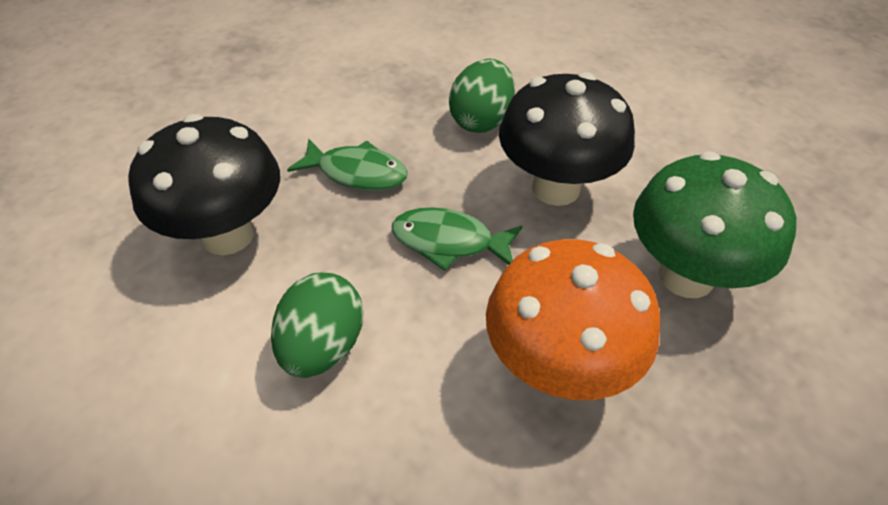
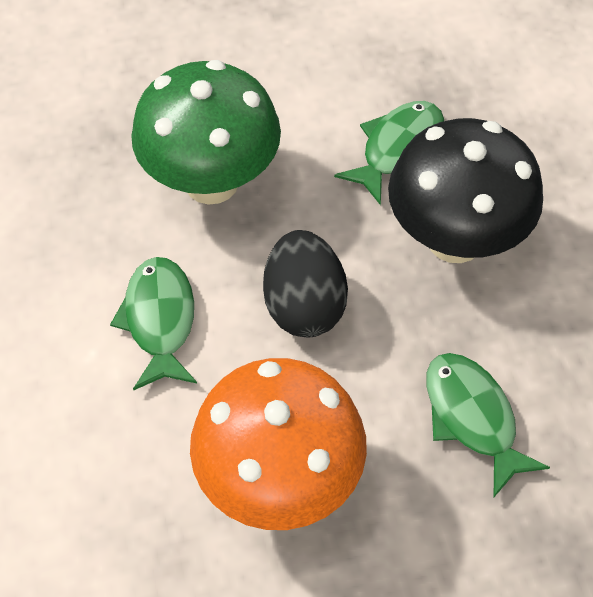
black egg: none = 0 -> [263,230,348,337] = 1
black mushroom: [128,114,280,255] [499,72,635,206] = 2 -> [388,118,543,263] = 1
green egg: [271,273,364,378] [449,59,515,133] = 2 -> none = 0
green fish: [287,139,408,191] [392,207,522,271] = 2 -> [110,257,197,390] [334,101,444,205] [426,353,550,497] = 3

